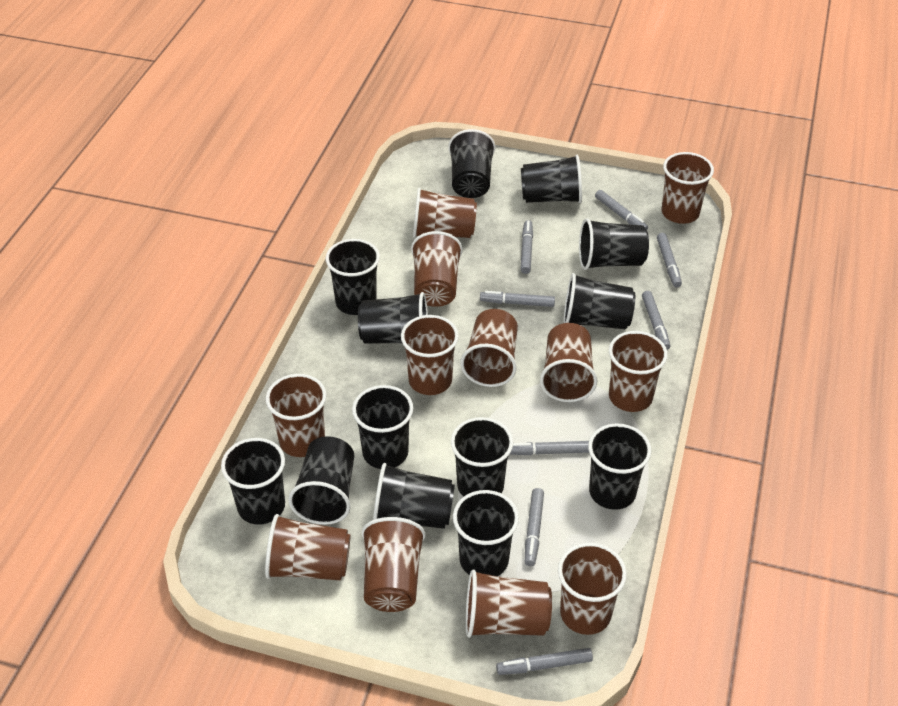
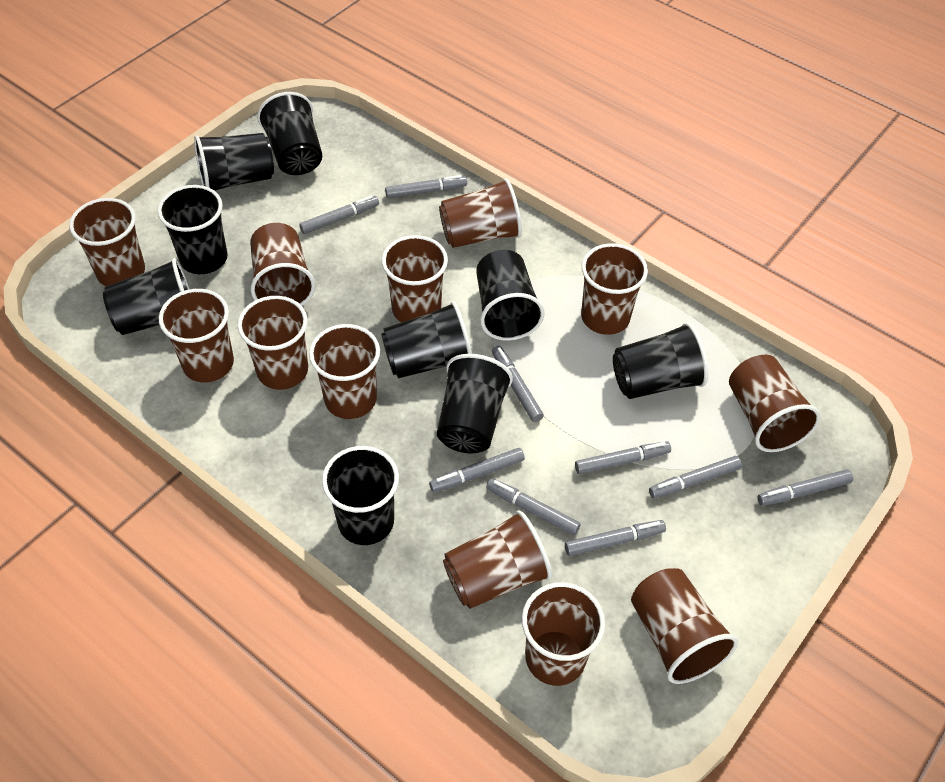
black cup: [221,438,285,525] [288,436,354,525] [326,239,380,315] [352,385,413,469] [358,292,428,343] [373,463,455,529] [448,129,495,198] [451,417,513,497] [453,490,519,576] [521,155,582,203] [564,273,635,329] [579,218,649,270] [588,423,651,510] = 13 -> [103,258,190,335] [157,185,228,274] [194,133,274,191] [257,92,322,175] [322,446,399,545] [381,301,472,378] [437,354,513,453] [476,250,545,341] [613,323,708,399] = 9
grey marker: [480,291,555,307] [496,648,593,675] [509,441,589,455] [520,220,533,274] [525,488,544,566] [595,190,648,230] [642,291,670,350] [657,233,682,288] = 8 -> [299,195,379,234] [385,175,467,198] [429,448,525,492] [486,478,581,535] [492,346,544,422] [565,520,666,556] [575,441,671,474] [649,456,742,499] [757,470,853,506] = 9

